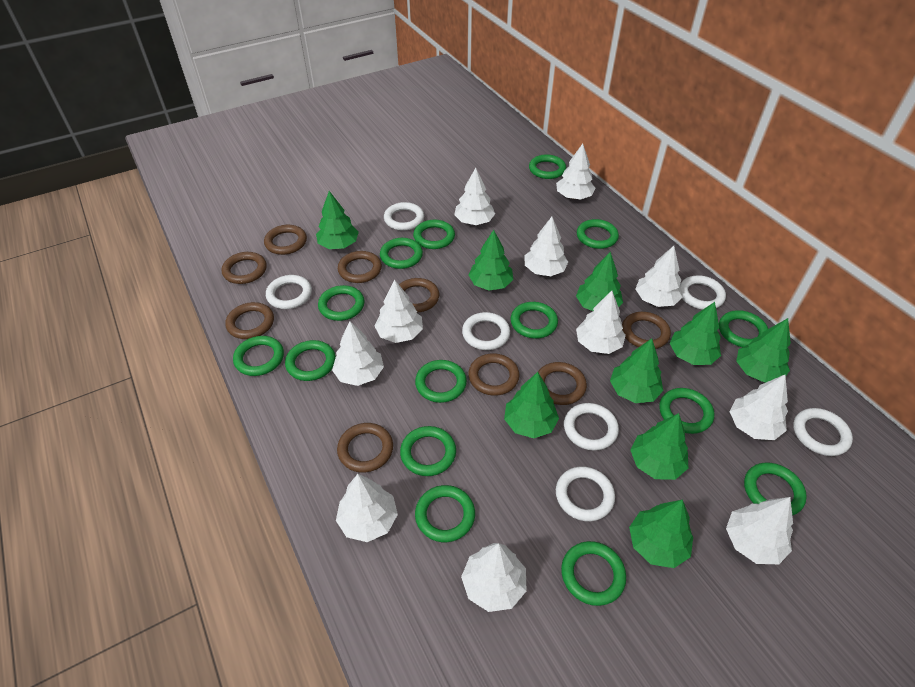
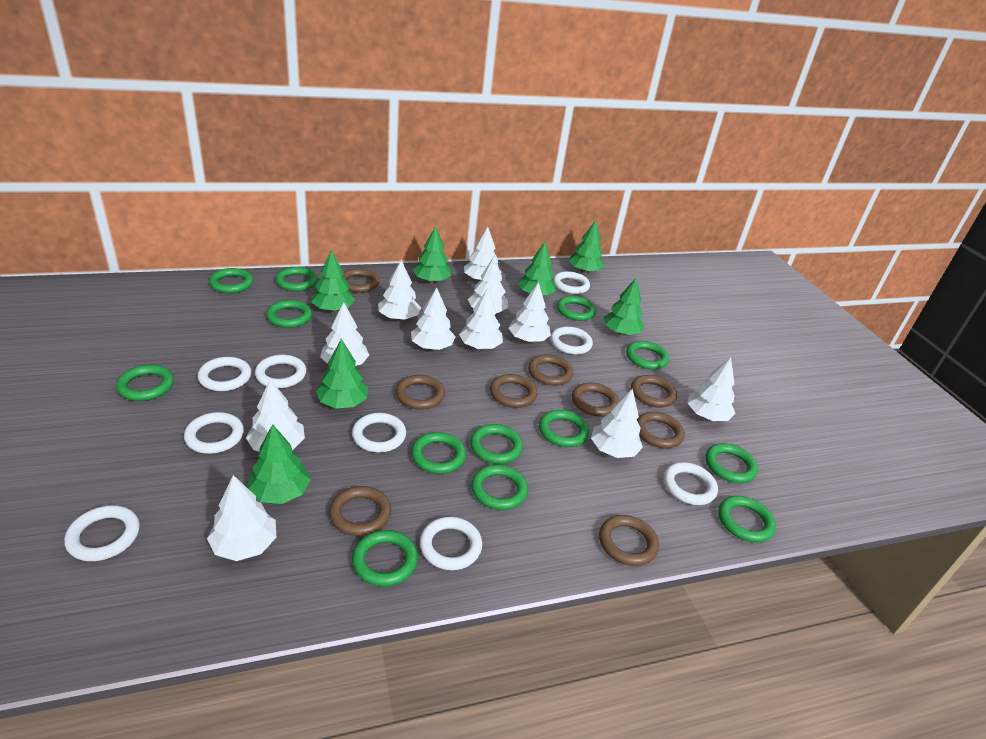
green ring: [233,336,284,376] [285,340,336,381] [318,285,365,321] [380,238,423,269] [400,426,456,476] [413,220,455,249] [415,360,467,403] [415,485,475,542] [511,302,558,339] [529,154,566,179] [561,541,626,606] [577,219,619,249] [659,388,714,434] [719,310,768,347] [744,462,807,515] = 15 -> [116,365,174,401] [209,268,253,293] [266,300,312,328] [275,267,318,291] [352,530,418,587] [411,432,466,474] [470,424,523,464] [471,465,528,510] [539,410,589,447] [557,296,596,321] [626,341,669,370] [705,443,758,483] [718,496,776,543] = 13
green tree: [316,191,359,249] [468,230,513,291] [504,372,559,438] [576,252,623,311] [610,338,663,403] [629,500,693,568] [630,413,688,480] [670,302,721,365] [736,318,791,383] = 9 -> [248,424,311,504] [311,250,355,312] [316,339,368,409] [413,226,451,283] [518,242,556,295] [569,220,604,273] [604,278,644,335] = 7
white ring: [266,275,312,309] [384,202,424,231] [462,312,510,350] [556,466,615,521] [564,403,619,451] [680,275,726,310] [793,408,853,456] = 7 -> [64,505,140,561] [184,412,244,454] [198,357,251,391] [255,355,306,388] [352,413,406,452] [420,517,482,570] [550,326,593,355] [553,271,590,294] [664,462,718,505] = 9

